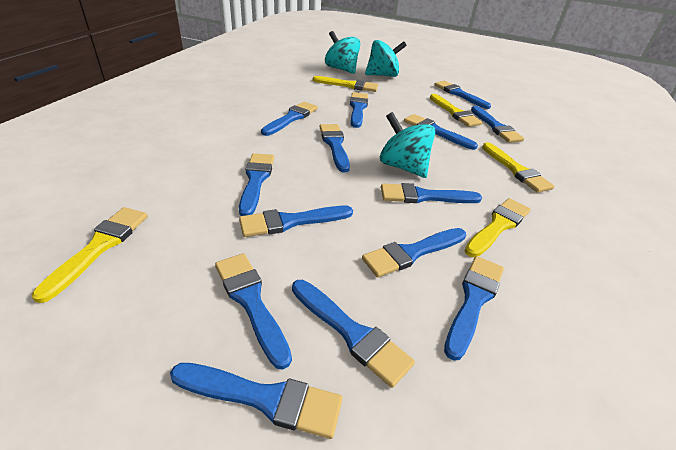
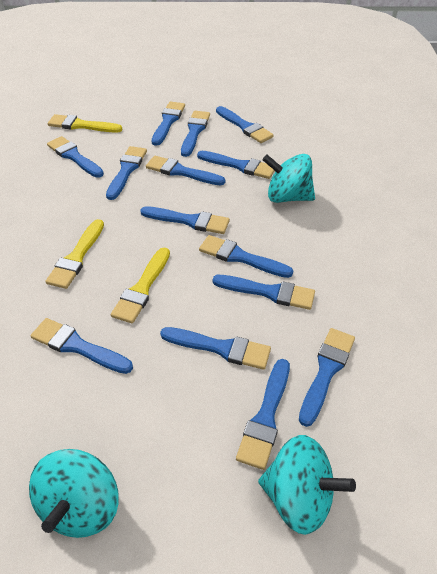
yellow brush: [32,207,148,303] [313,76,378,92] [430,94,482,127] [465,198,531,257] [482,142,554,193] = 5 -> [45,219,104,289] [48,114,123,132] [111,247,170,323] = 3

